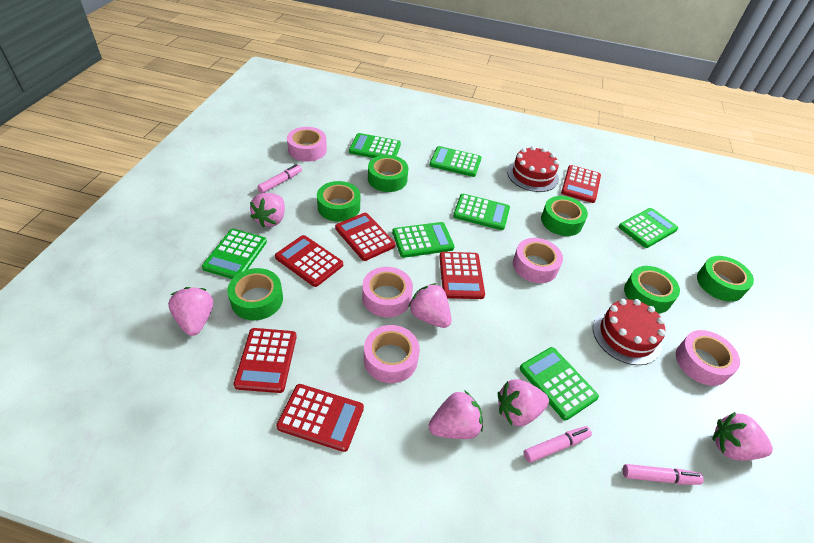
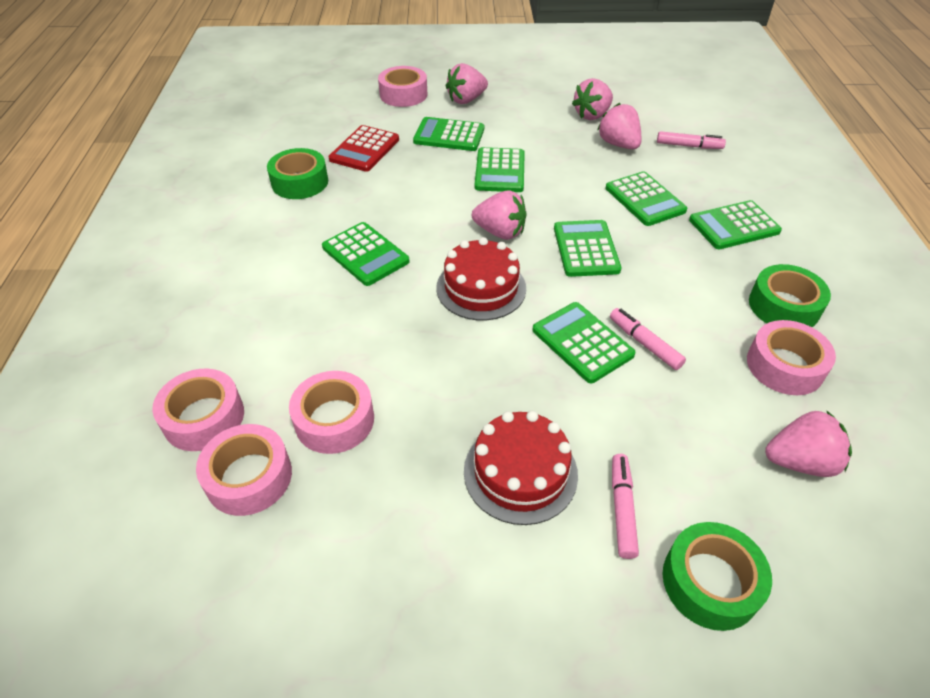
green tape: [227,268,283,320] [317,181,360,222] [368,155,408,192] [541,196,588,236] [624,266,680,314] [697,256,754,302] = 6 -> [267,148,328,199] [663,522,772,631] [749,264,831,327] = 3
pink strawberry: [168,287,213,336] [250,193,285,228] [408,283,452,328] [428,390,483,439] [498,379,549,426] [712,412,773,461] = 6 -> [445,63,488,104] [472,190,527,240] [572,78,613,120] [597,103,642,149] [765,410,852,477] = 5
red calculator: [233,328,297,393] [275,235,343,287] [276,384,364,452] [335,213,395,261] [439,252,485,299] [561,165,601,203] = 6 -> [328,125,399,172] = 1

